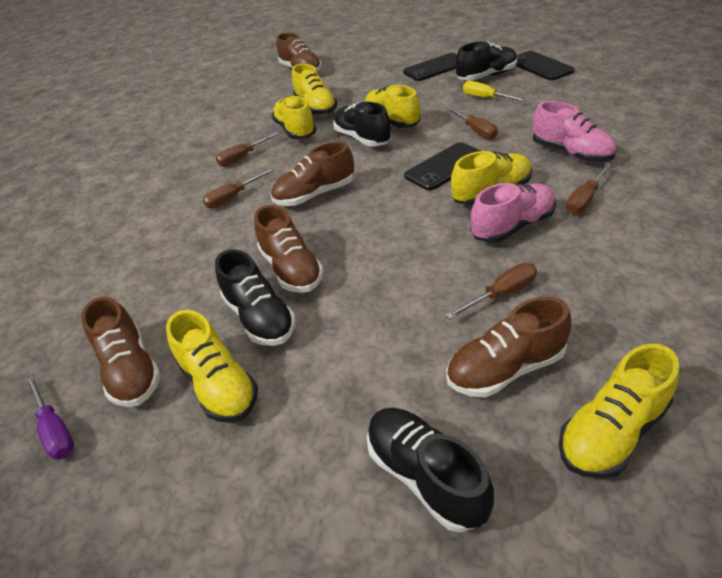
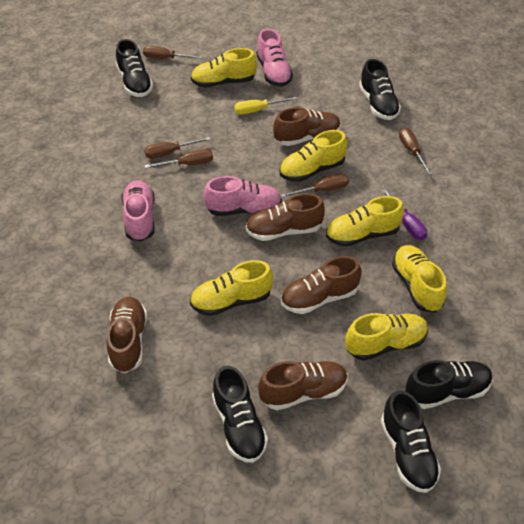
black phone: [403,53,457,81] [404,142,481,190] [516,51,575,80] = 3 -> none = 0
black shoe: [215,249,296,346] [333,102,392,147] [367,408,494,533] [456,41,517,81] = 4 -> [116,39,153,97] [212,365,268,463] [359,59,401,120] [381,390,441,493] [405,360,493,409] = 5
pink shoe: [471,183,556,243] [532,101,616,163] = 2 -> [122,180,155,242] [203,176,282,216] [256,29,293,87] = 3

